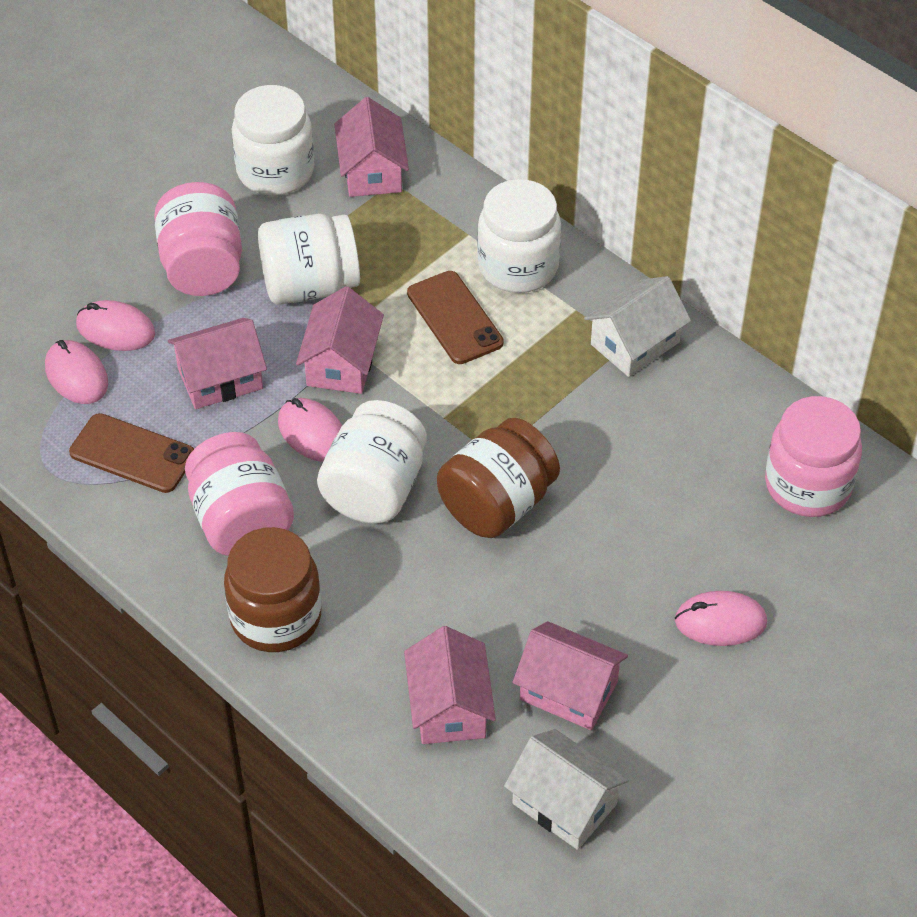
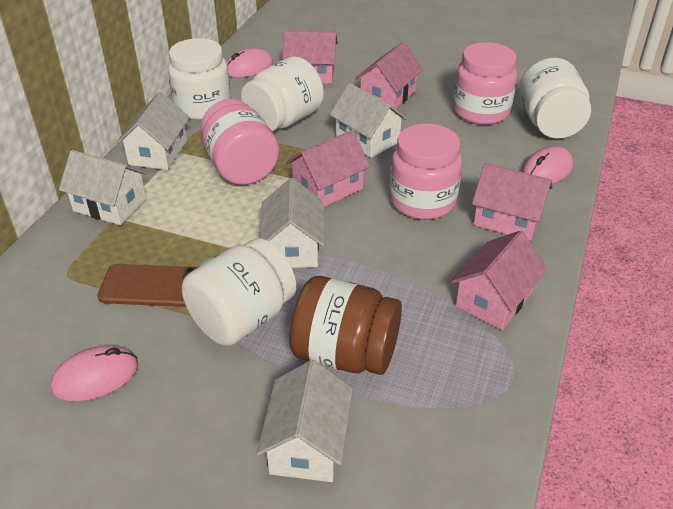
brown jar: [224,527,321,652] [437,418,560,538] = 2 -> [289,276,402,375] = 1
brown phone: [69,413,194,493] [407,271,504,364] = 2 -> [97,264,198,307] = 1
pink mouse: [45,340,108,404] [76,300,155,351] [278,398,342,462] [675,591,767,646] = 4 -> [51,346,138,401] [226,48,273,78] [522,146,573,184] = 3
white house: [504,729,629,850] [584,276,691,377] = 2 -> [59,150,148,225] [116,92,190,170] [257,360,353,482] [259,178,324,268] [330,83,408,158] = 5

